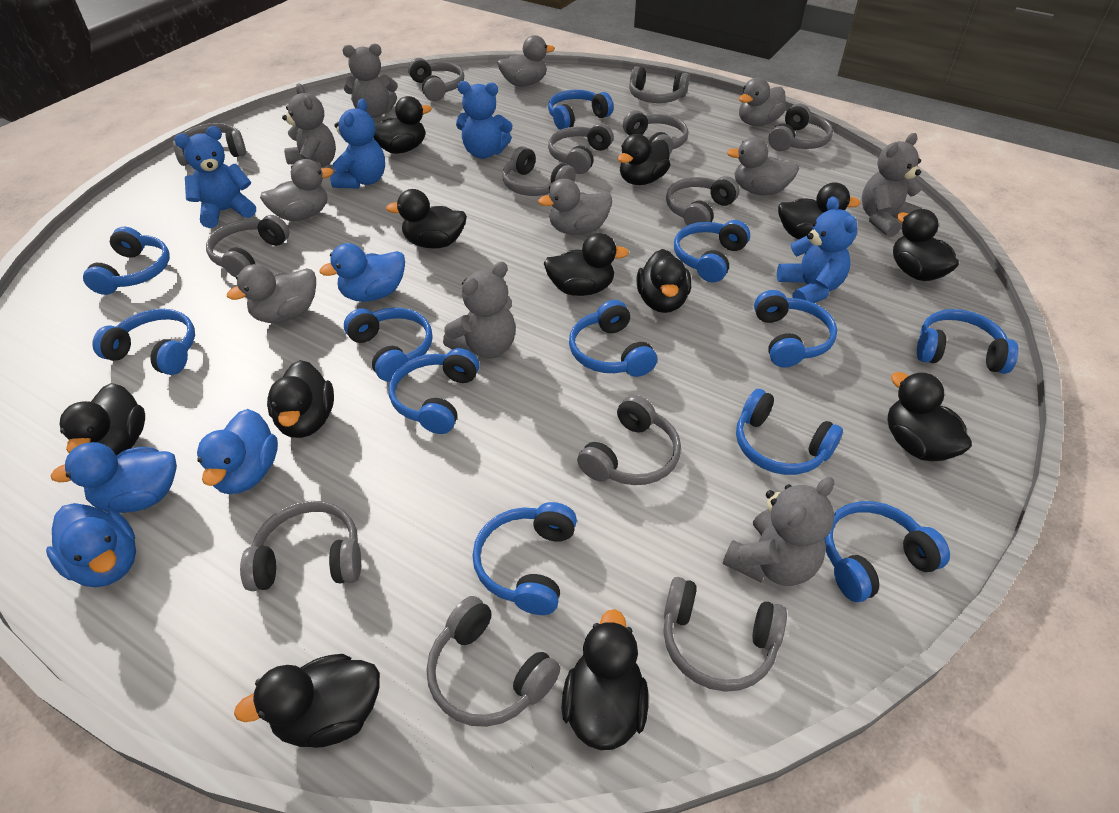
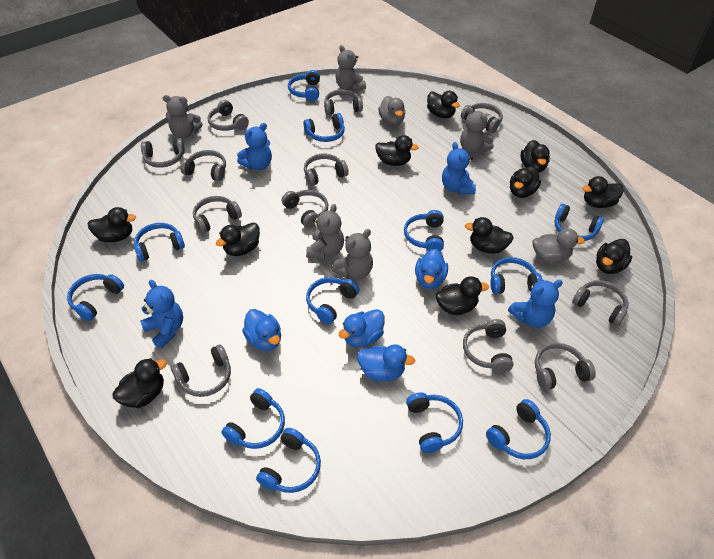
black duck: [60,383,145,455] [234,654,380,748] [267,360,334,438] [374,96,432,154] [386,189,467,249] [544,233,629,296] [562,609,649,750] [618,134,670,185] [637,249,691,313] [778,182,861,239] [887,372,972,462] [893,209,959,281] = 12 -> [88,207,136,242] [112,358,167,408] [216,222,260,256] [375,135,419,166] [427,91,460,118] [436,276,489,315] [465,217,514,254] [510,166,541,198] [520,140,550,173] [582,176,624,208] [596,239,632,274] = 11
grey duck: [227,264,316,323] [260,159,334,221] [498,35,555,86] [538,179,612,235] [727,137,799,195] [739,78,786,126] = 6 -> [378,96,405,125] [533,228,585,263] = 2
grey headphones: [173,123,246,166] [206,215,290,278] [240,501,361,591] [408,58,464,101] [426,596,560,727] [502,146,576,196] [548,123,613,174] [577,395,681,485] [623,110,688,154] [629,66,689,103] [663,577,787,692] [666,176,739,226] [768,104,833,151] = 13 -> [141,138,185,168] [171,344,231,397] [180,150,226,181] [193,196,242,234] [208,100,249,131] [282,190,328,228] [304,154,348,186] [324,89,363,115] [461,103,503,133] [463,319,513,373] [535,343,596,390] [572,280,628,326] = 12

